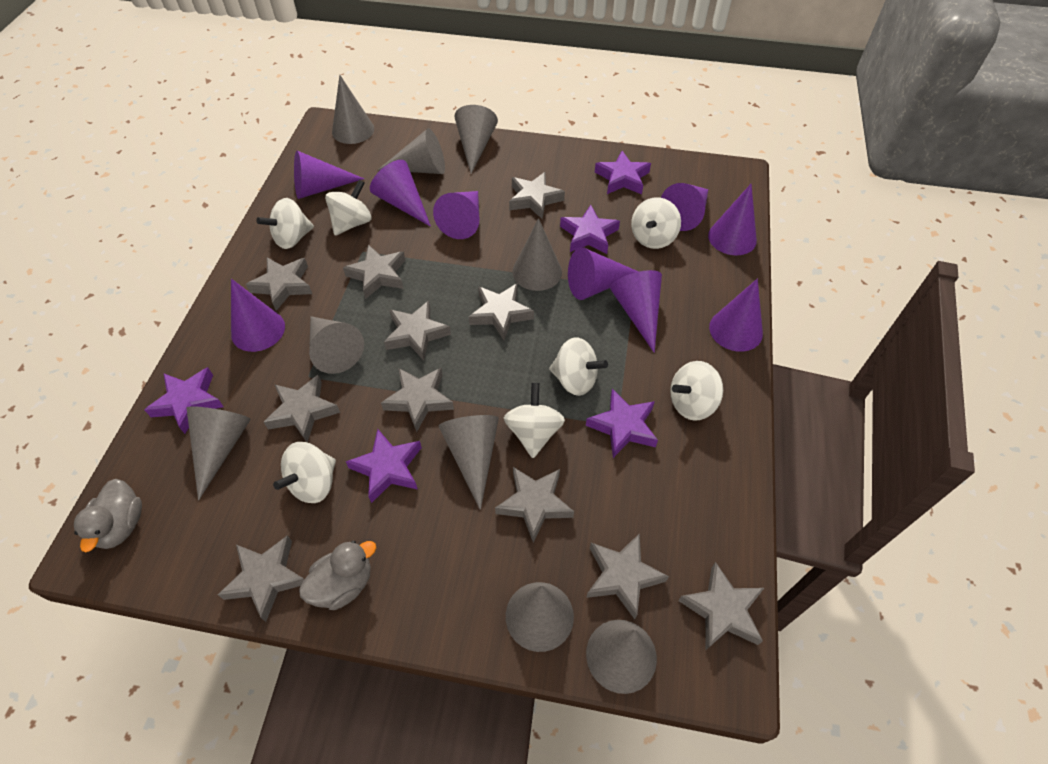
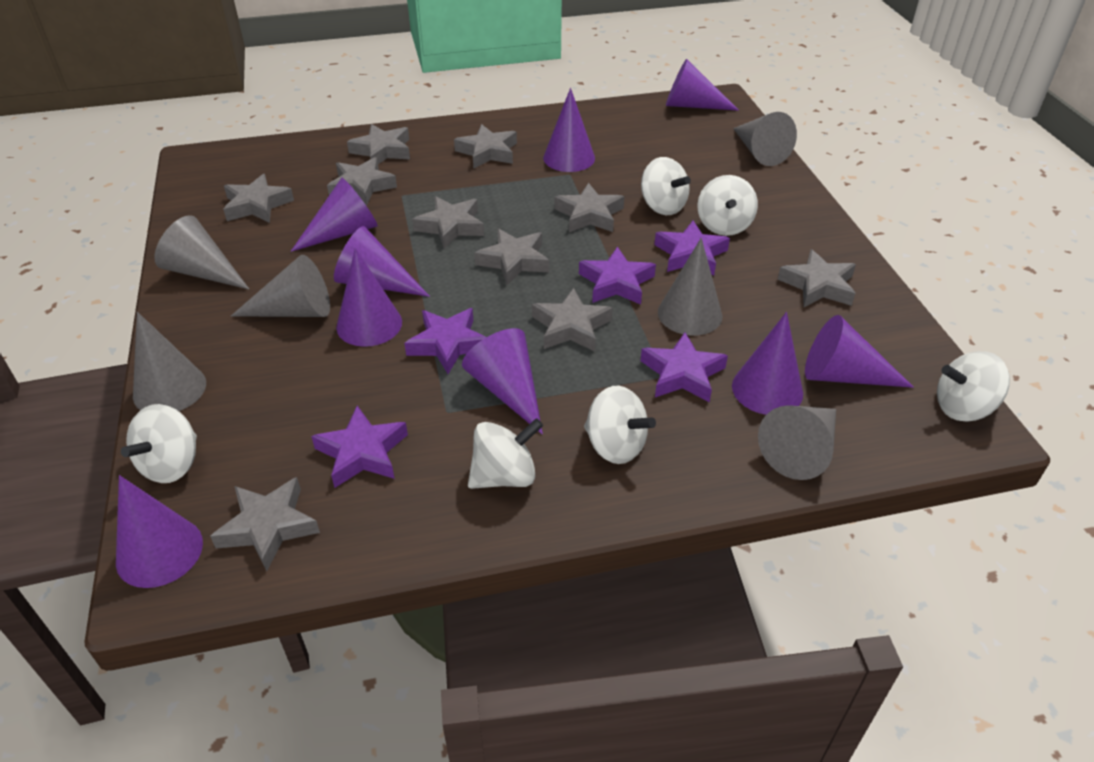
grey cone: [187,406,251,500] [309,316,364,374] [332,75,374,144] [378,128,445,174] [439,415,499,510] [454,105,498,174] [506,582,574,652] [512,218,562,291] [586,620,657,694] = 9 -> [133,312,206,411] [154,215,249,289] [231,255,330,317] [658,238,722,336] [733,112,797,166] [758,405,836,480] = 6
grey duck: [74,479,142,552] [299,541,376,610] = 2 -> none = 0
grey star: [218,535,304,622] [246,258,312,311] [264,375,340,442] [343,245,406,299] [381,368,454,432] [384,301,451,361] [469,283,534,340] [495,467,574,542] [509,172,565,219] [586,533,669,619] [678,562,764,650] = 11 -> [210,477,320,571] [223,174,294,223] [327,157,397,206] [347,124,410,164] [412,196,484,248] [454,124,517,169] [474,229,549,285] [532,288,613,351] [554,183,624,232] [777,249,856,307] = 10
white spinning top: [256,198,314,249] [273,442,336,503] [325,180,372,236] [504,383,565,458] [549,337,608,396] [631,197,681,249] [670,361,723,421] = 7 -> [121,404,197,483] [468,418,543,489] [584,386,656,464] [641,157,691,215] [697,175,758,236] [937,351,1010,421] = 6

